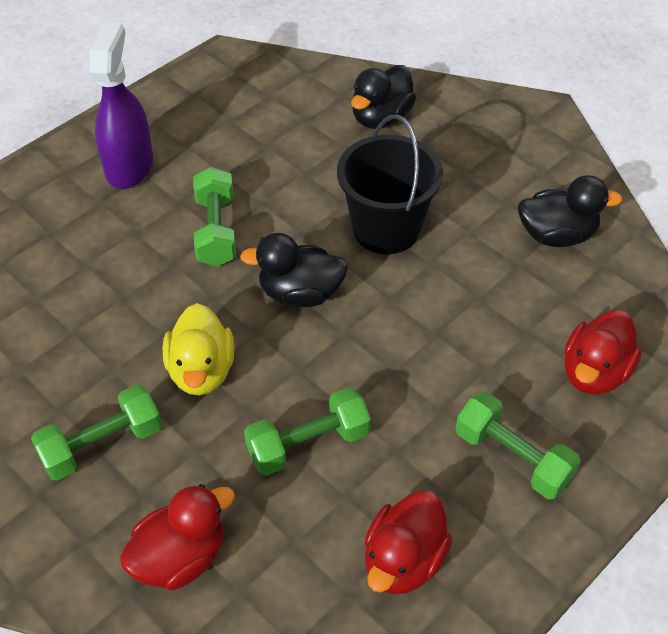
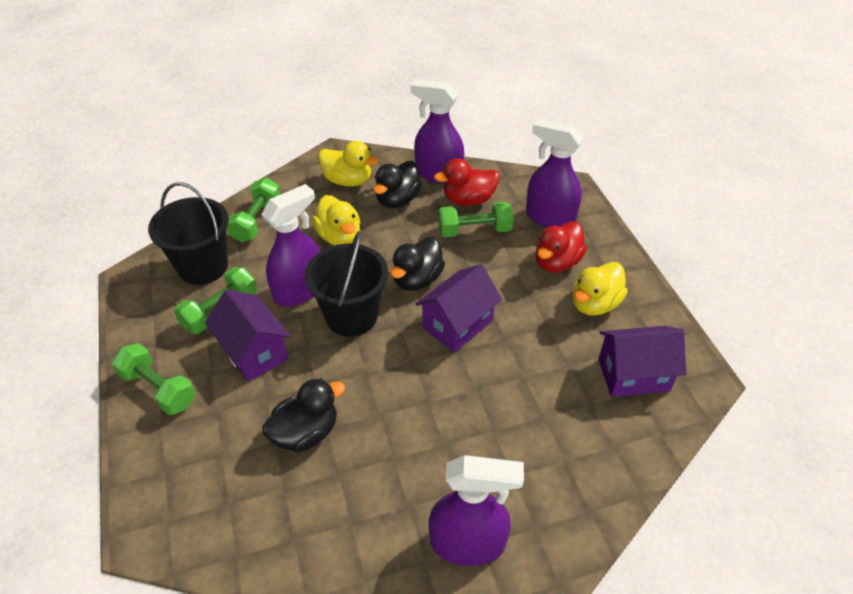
black bucket: [337,115,443,254] = 1 -> [148,182,229,285] [304,231,388,337] = 2
purple house: none = 0 -> [205,289,291,382] [416,264,502,353] [598,326,686,397] = 3
purple spray bottle: [89,22,153,189] = 1 -> [261,184,320,307] [410,79,464,184] [429,455,524,566] [526,119,583,228] = 4
red duck: [120,484,235,590] [365,491,452,595] [564,310,642,395] = 3 -> [434,158,500,206] [535,221,587,273] = 2
yellow duck: [163,303,235,395] = 1 -> [312,195,361,246] [318,141,378,187] [572,262,628,316] = 3

